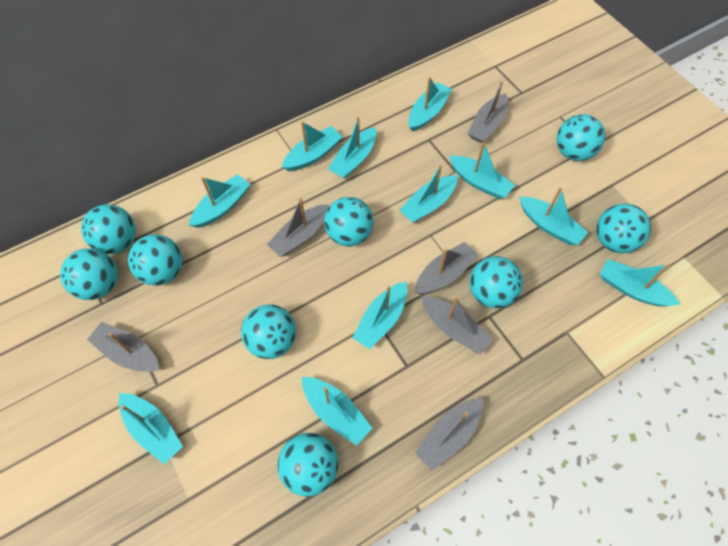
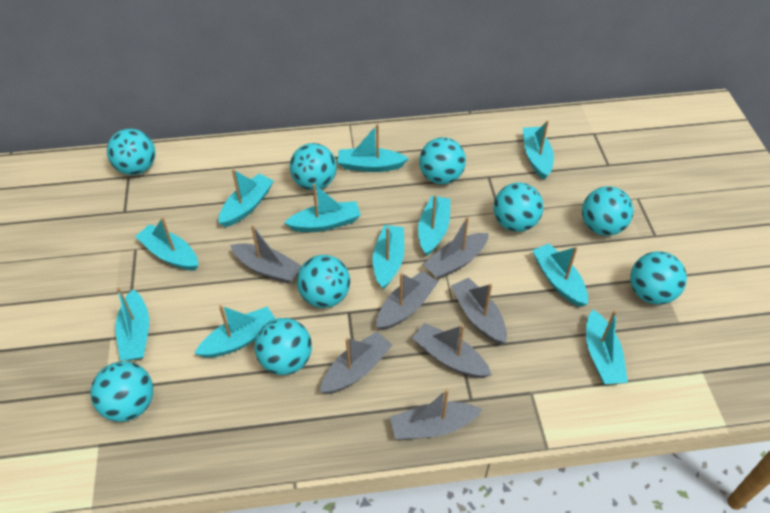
grey boat: [87,322,160,372] [267,197,329,257] [414,242,479,294] [415,398,483,471] [421,297,493,355] [468,81,508,143] = 6 -> [230,225,301,284] [320,331,392,394] [376,271,438,330] [390,389,482,440] [412,323,492,378] [423,217,489,279] [451,278,507,344] = 7

